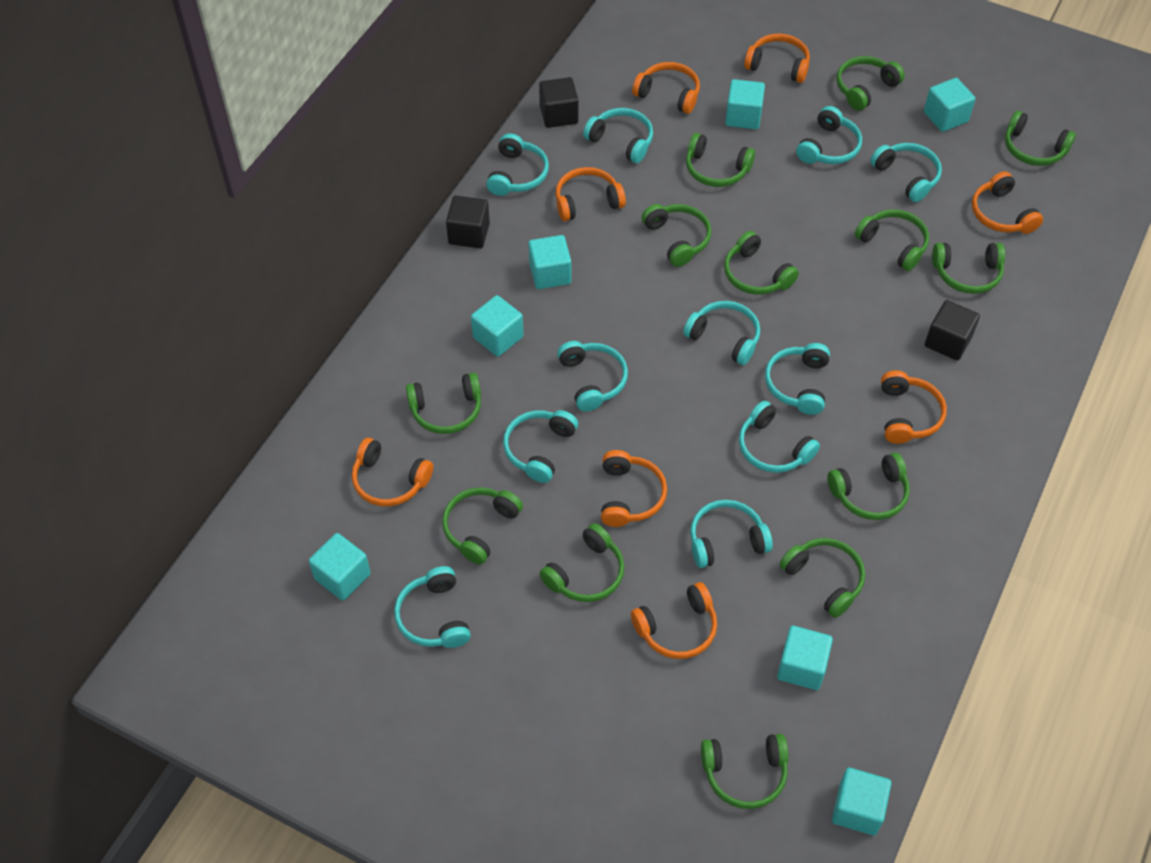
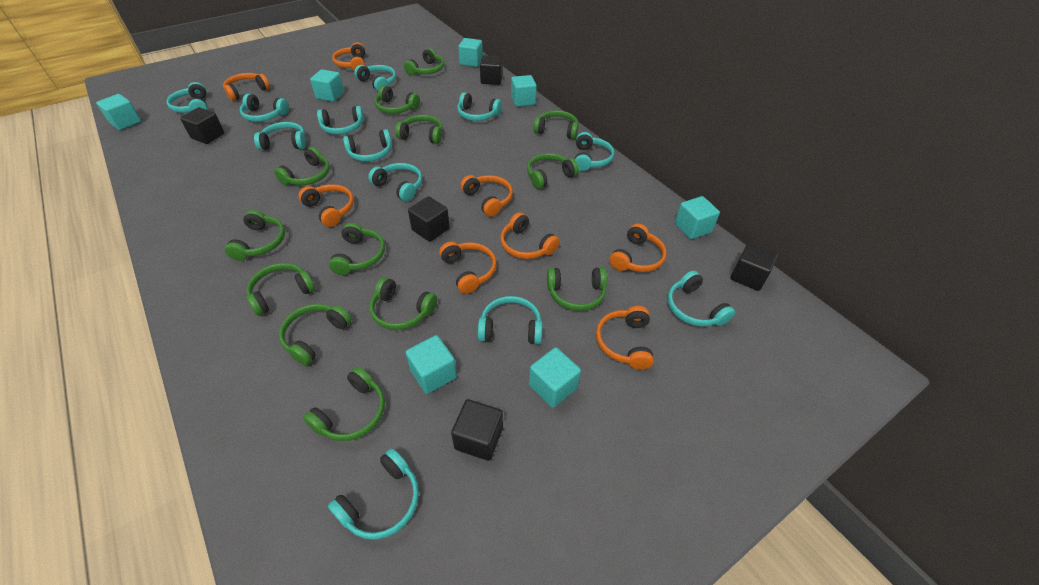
black cube: [446,196,490,248] [539,77,578,128] [925,300,980,361] = 3 -> [180,107,224,144] [408,196,450,242] [451,399,503,461] [480,55,503,85] [730,242,778,291] = 5
turquoise headphones: [394,566,471,648] [486,133,549,196] [503,410,578,483] [557,341,628,411] [583,108,653,163] [683,301,760,365] [690,500,773,568] [739,401,820,473] [765,343,830,415] [796,106,862,164] [870,143,942,202] = 11 -> [166,82,208,113] [240,94,289,122] [254,122,306,150] [317,106,364,134] [328,448,419,540] [343,129,392,162] [354,65,396,91] [368,163,422,201] [457,92,502,121] [478,296,543,344] [575,132,614,171] [668,271,735,326] = 12

